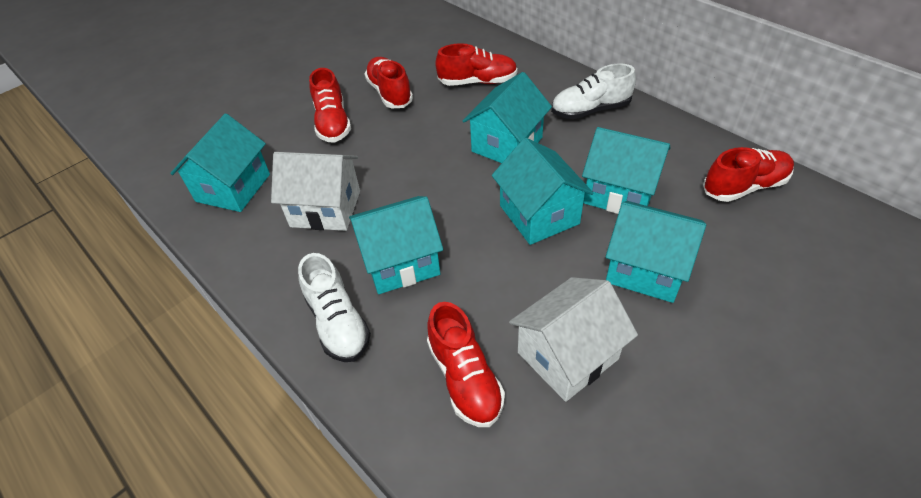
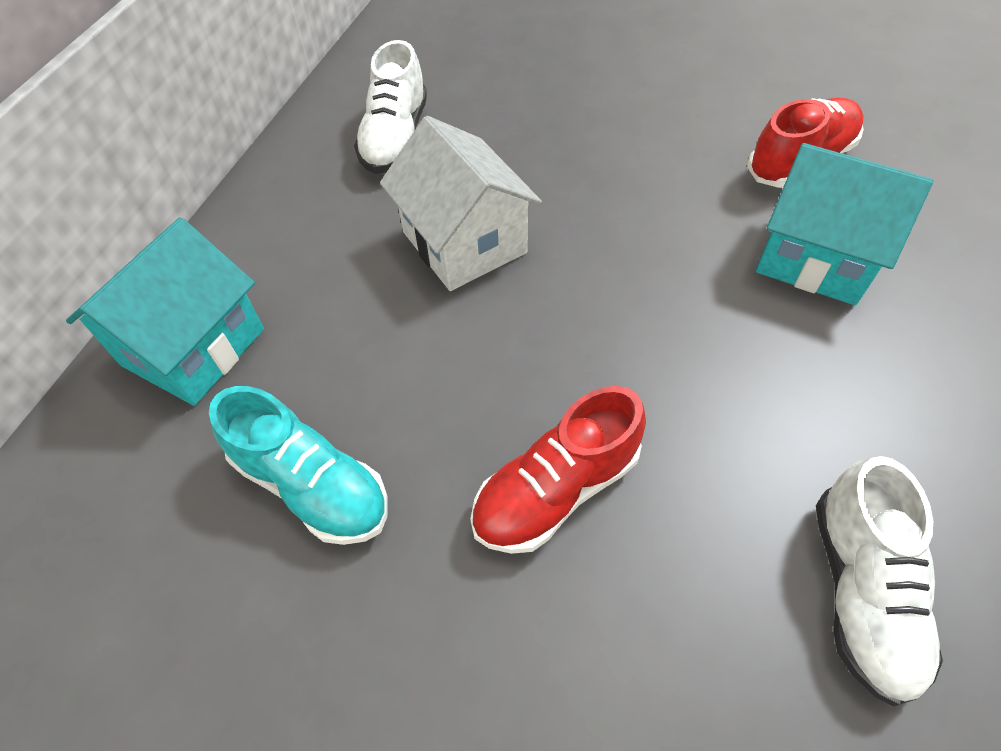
red shoe: [309,68,351,143] [365,57,413,108] [427,302,505,427] [435,43,518,86] [703,147,794,202] = 5 -> [470,386,646,554] [747,98,864,188] = 2
turquoise house: [170,114,270,212] [349,196,443,294] [463,72,552,163] [492,138,594,245] [582,127,671,214] [605,201,706,303] = 6 -> [66,217,264,406] [756,143,933,305] = 2
turquoise shoe: none = 0 -> [209,386,388,545] = 1
white house: [271,152,360,231] [509,277,638,402] = 2 -> [380,116,542,291] = 1

